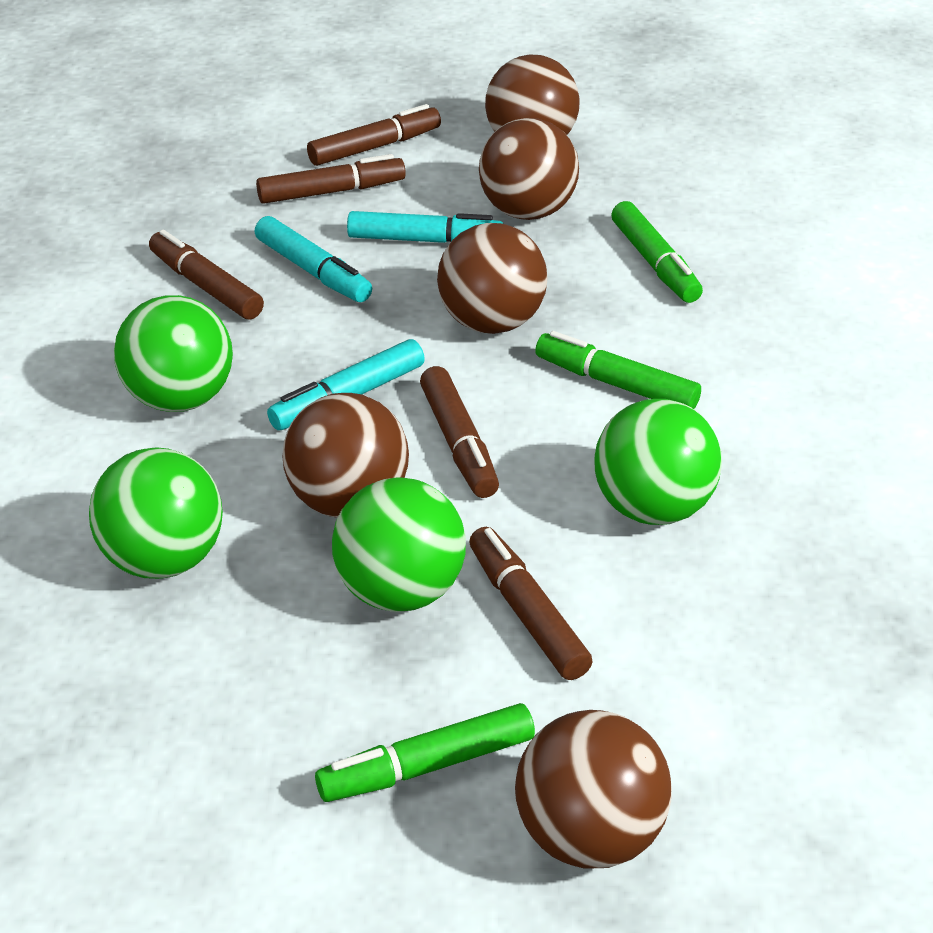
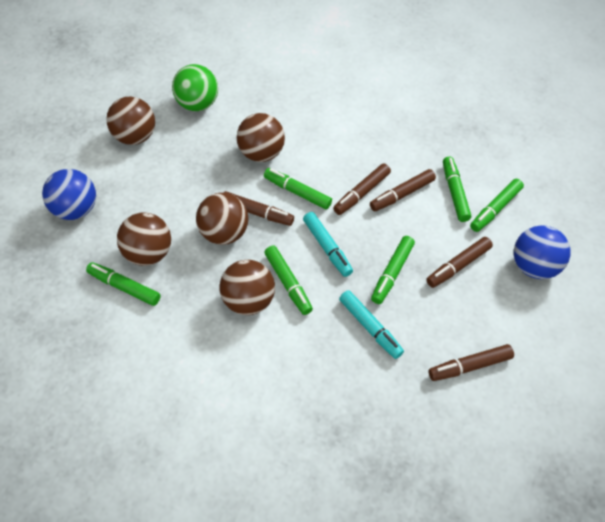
blue ball: none = 0 -> [42,169,96,220] [514,225,571,279] = 2
green ball: [89,447,223,579] [114,295,233,412] [332,477,466,612] [594,399,722,525] = 4 -> [172,64,218,111] = 1
green marker: [315,703,535,802] [535,331,701,409] [611,201,703,303] = 3 -> [86,262,161,306] [264,168,332,209] [264,246,313,315] [371,236,415,304] [443,157,471,222] [470,179,524,232] = 6
turquoise marker: [255,216,372,302] [267,339,425,430] [347,211,503,243] = 3 -> [303,212,353,277] [339,290,404,359] = 2

